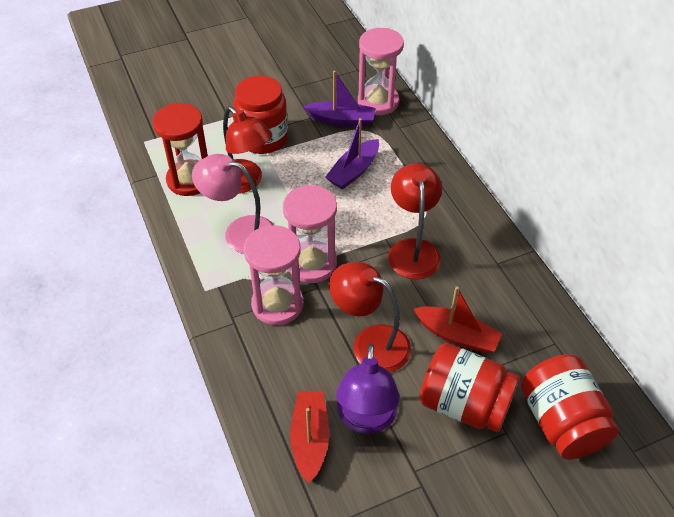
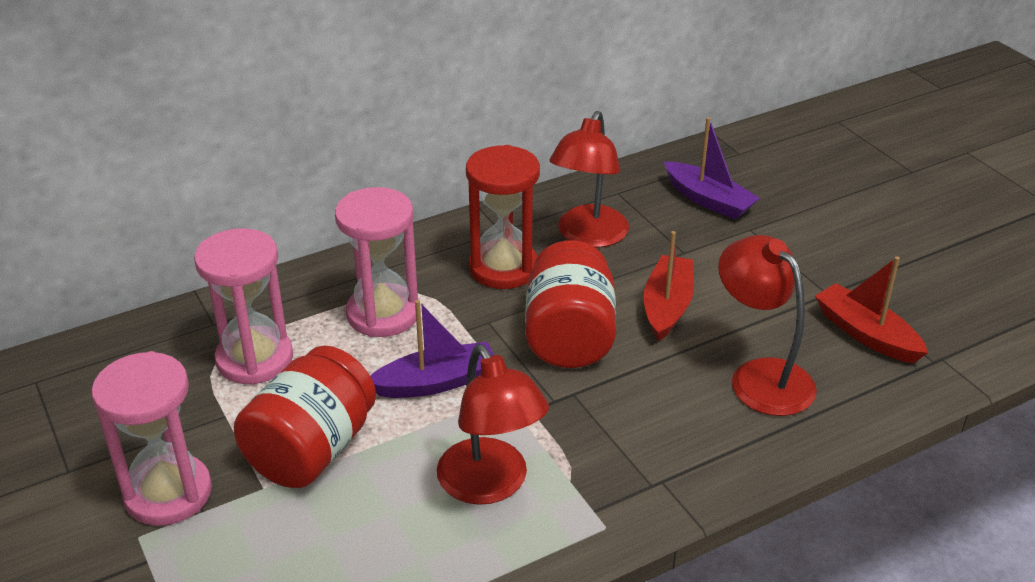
pink lamp: [192,154,274,254] = 1 -> none = 0
purple lamp: [336,344,400,434] = 1 -> none = 0
red jar: [233,76,288,154] [419,343,520,432] [521,354,618,460] = 3 -> [234,345,376,488] [525,240,616,368] = 2

